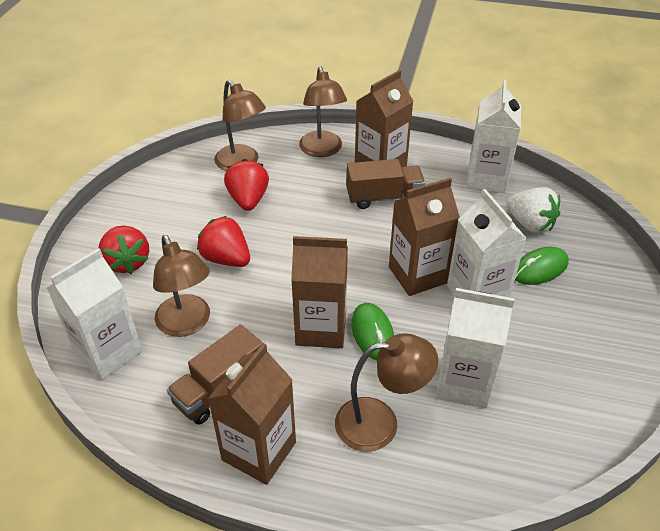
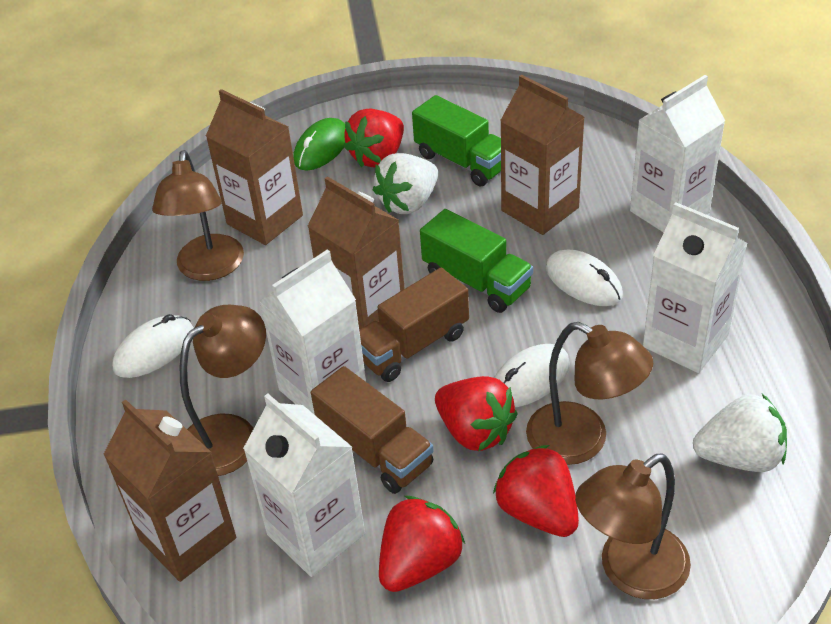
green mouse: [351,303,394,360] [515,247,569,285] = 2 -> [293,118,345,171] = 1
green truck: none = 0 -> [412,95,501,186] [420,209,533,313] = 2
red strawberry: [98,225,149,274] [197,216,250,267] [224,159,269,211] = 3 -> [343,109,404,167] [379,496,465,592] [435,376,518,451] [493,445,579,537] = 4
white mouse: none = 0 -> [113,314,194,378] [494,344,570,407] [546,250,623,306] = 3
white strawberry: [507,187,560,233] = 1 -> [373,153,438,214] [693,394,787,472] = 2

